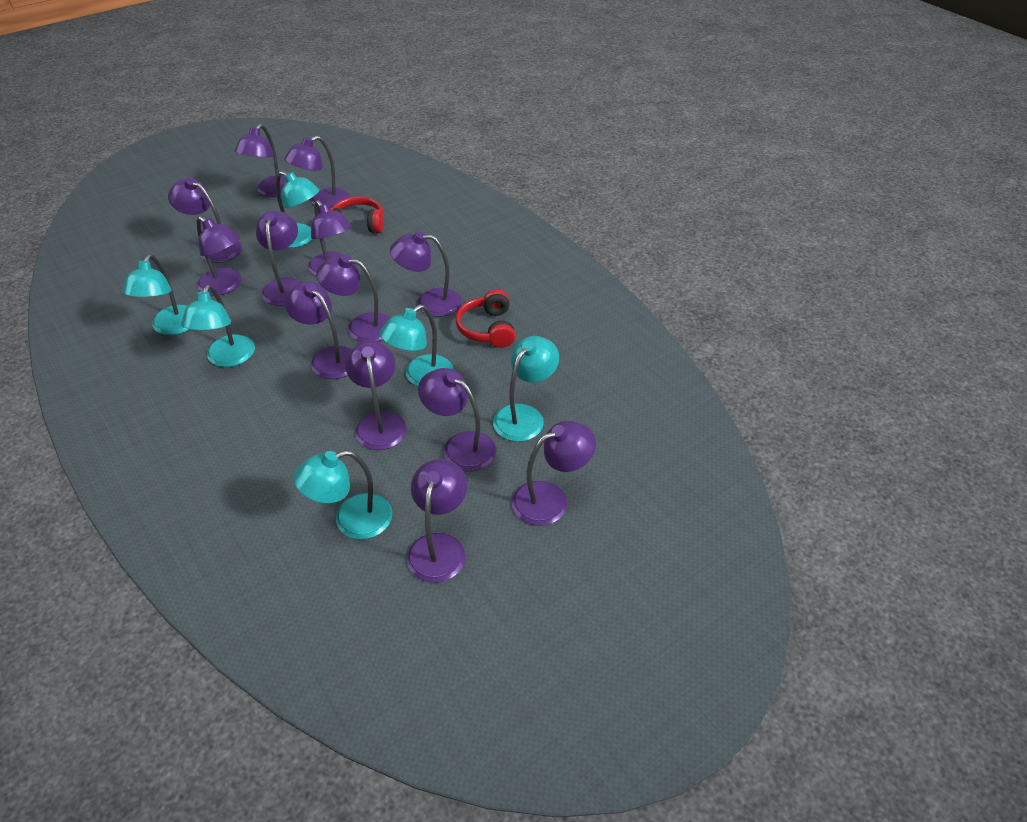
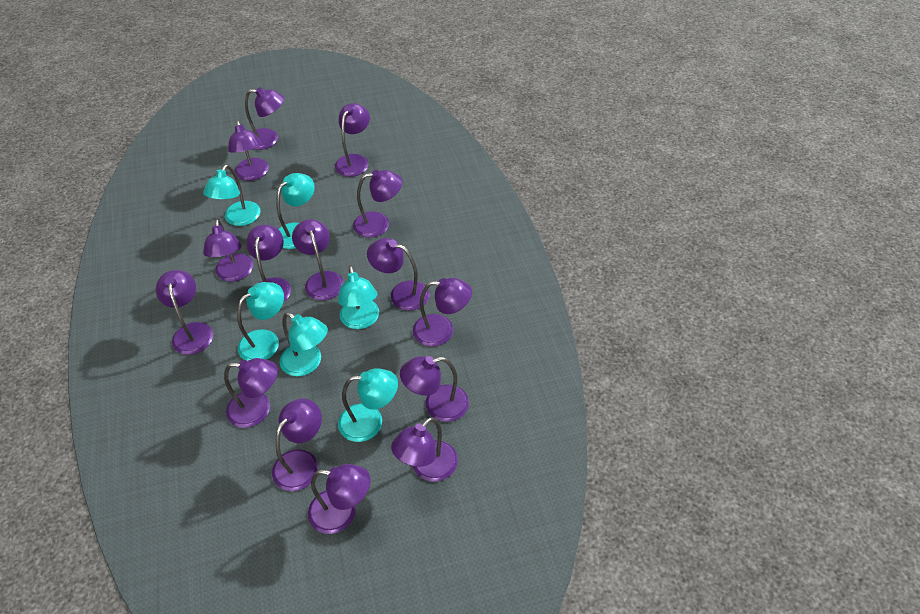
purple lamp: [168,177,242,263] [197,216,241,296] [235,124,286,197] [256,211,302,306] [285,136,350,208] [285,282,351,379] [308,200,352,276] [316,255,390,342] [345,341,407,450] [390,231,462,317] [407,459,467,583] [418,368,496,472] [512,421,596,526] = 13 -> [156,270,213,355] [203,219,253,282] [224,358,278,428] [228,120,269,181] [245,87,284,150] [246,225,291,303] [272,398,322,491] [292,219,344,300] [308,464,370,534] [335,103,370,177] [353,170,402,238] [367,238,430,311] [391,417,458,482] [400,356,469,422] [413,278,472,347] = 15
red headphones: [330,196,384,233] [455,289,515,348] = 2 -> none = 0

